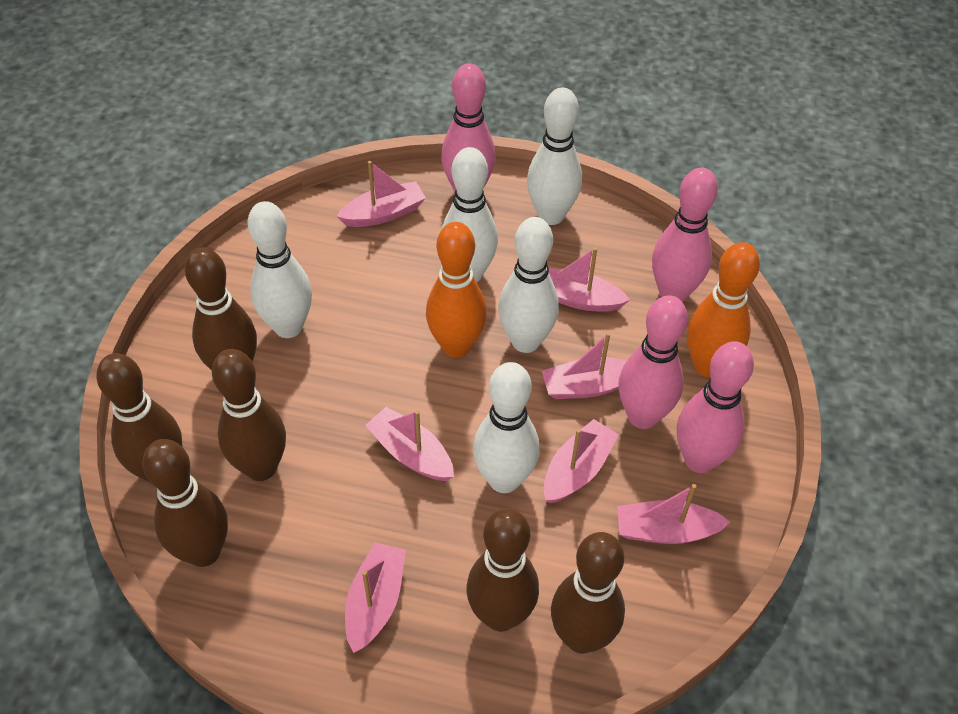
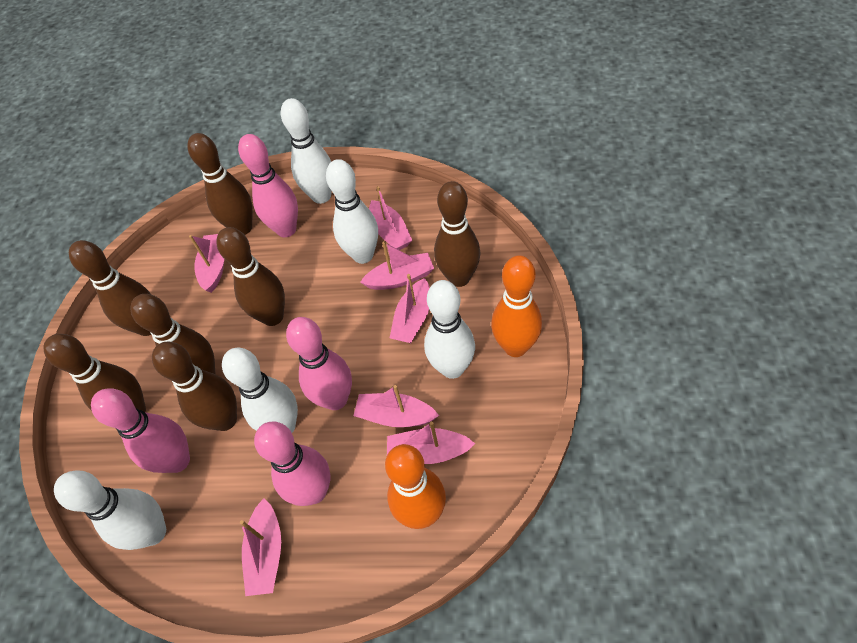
brown bowling pin: [97,353,182,483] [142,439,228,567] [185,247,257,370] [212,349,286,481] [466,508,539,631] [551,532,625,653] = 6 -> [44,334,146,412] [69,240,151,336] [130,294,216,374] [152,342,237,431] [187,133,253,235] [216,227,285,326] [434,181,481,287] = 7

